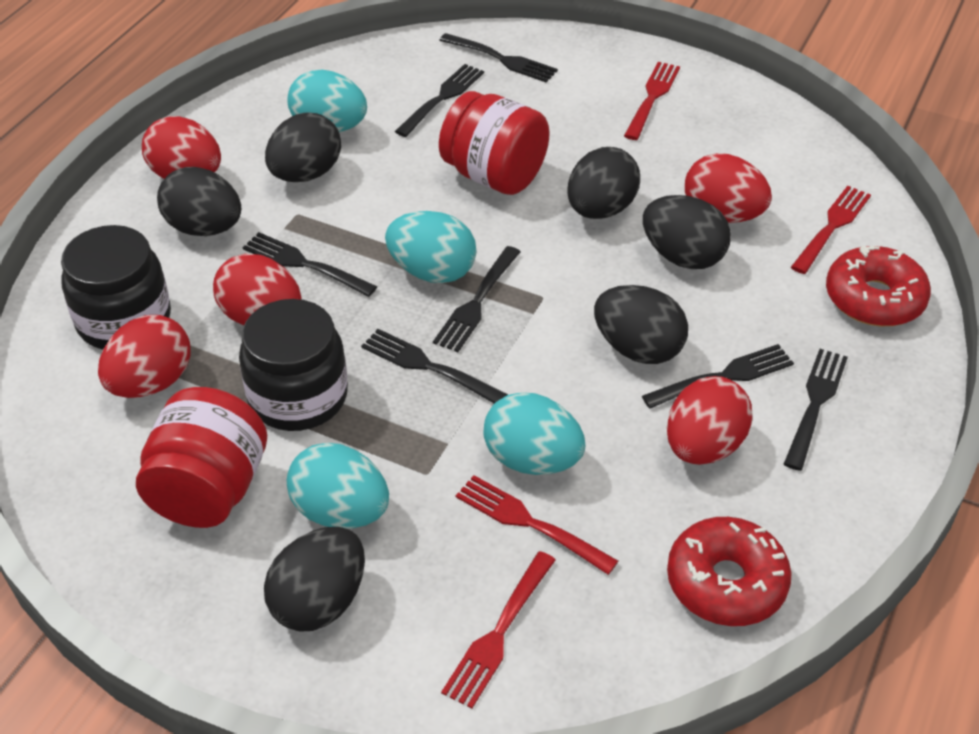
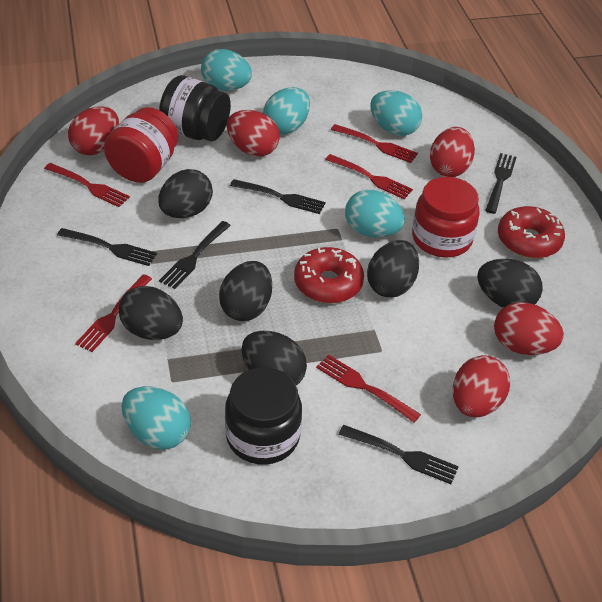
black fork: [243,232,377,297] [361,329,508,404] [395,64,484,137] [433,246,521,352] [439,33,558,83] [642,344,794,408] [784,349,848,471] = 7 -> [57,228,157,266] [159,221,231,289] [230,179,326,214] [339,425,459,484] [485,153,516,214] = 5
red fork: [441,551,556,709] [456,475,618,575] [624,62,680,140] [791,186,871,274] = 4 -> [44,163,130,207] [75,274,152,352] [316,354,421,422] [325,154,413,199] [331,124,418,163] = 5
turquoise egg: [287,69,367,132] [287,443,389,529] [385,211,476,283] [483,392,585,475] = 4 -> [122,386,191,450] [201,49,252,91] [263,87,310,134] [345,189,405,237] [370,90,422,136] = 5

